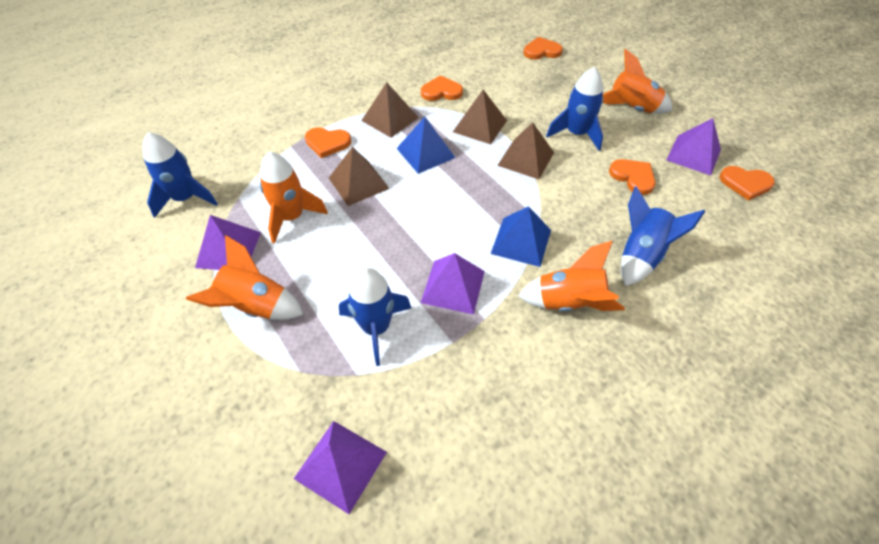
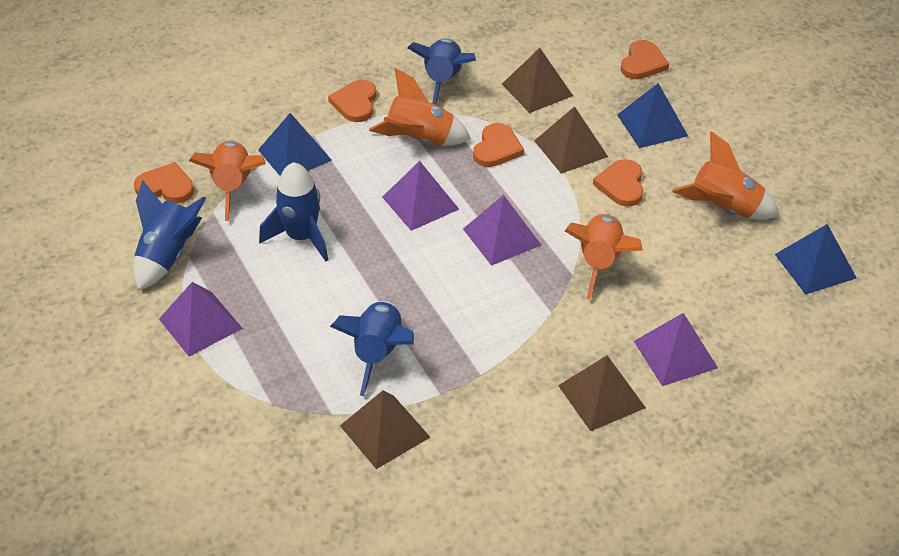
blue pyramid: [396,117,456,174] [491,206,551,267] = 2 -> [258,113,332,176] [617,83,688,148] [775,224,857,294] = 3

